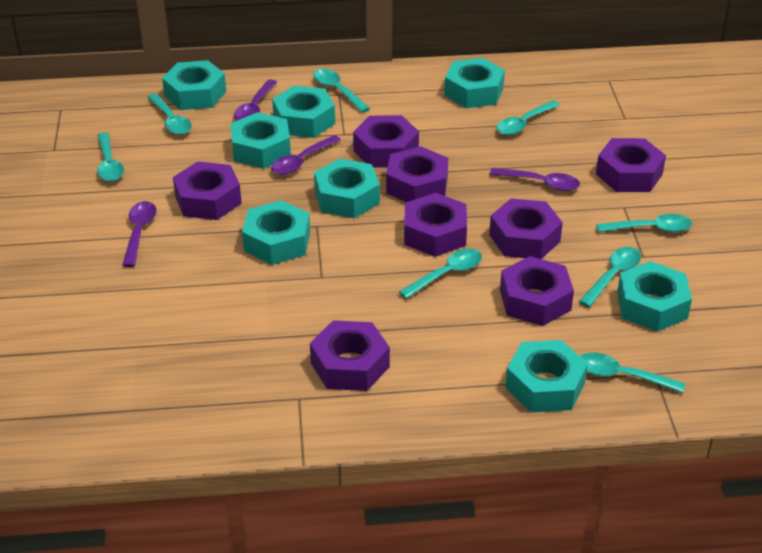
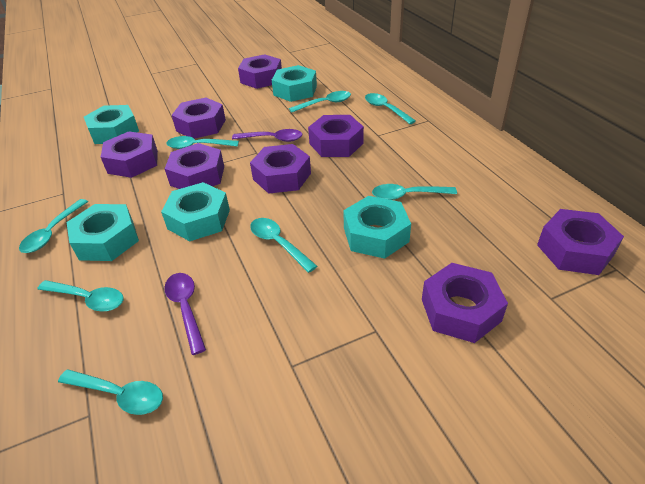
purple spoon: [122,201,157,267] [234,79,277,121] [271,135,341,175] [490,168,580,191] = 4 -> [164,273,206,355] [232,129,302,142] = 2
turquoise nut: [162,60,226,110] [230,112,291,169] [242,200,310,265] [272,86,335,138] [314,158,380,218] [444,58,505,108] [505,340,588,412] [617,261,692,332] = 8 -> [66,204,139,261] [84,105,139,144] [161,182,230,241] [272,65,317,102] [343,196,411,259] = 5

